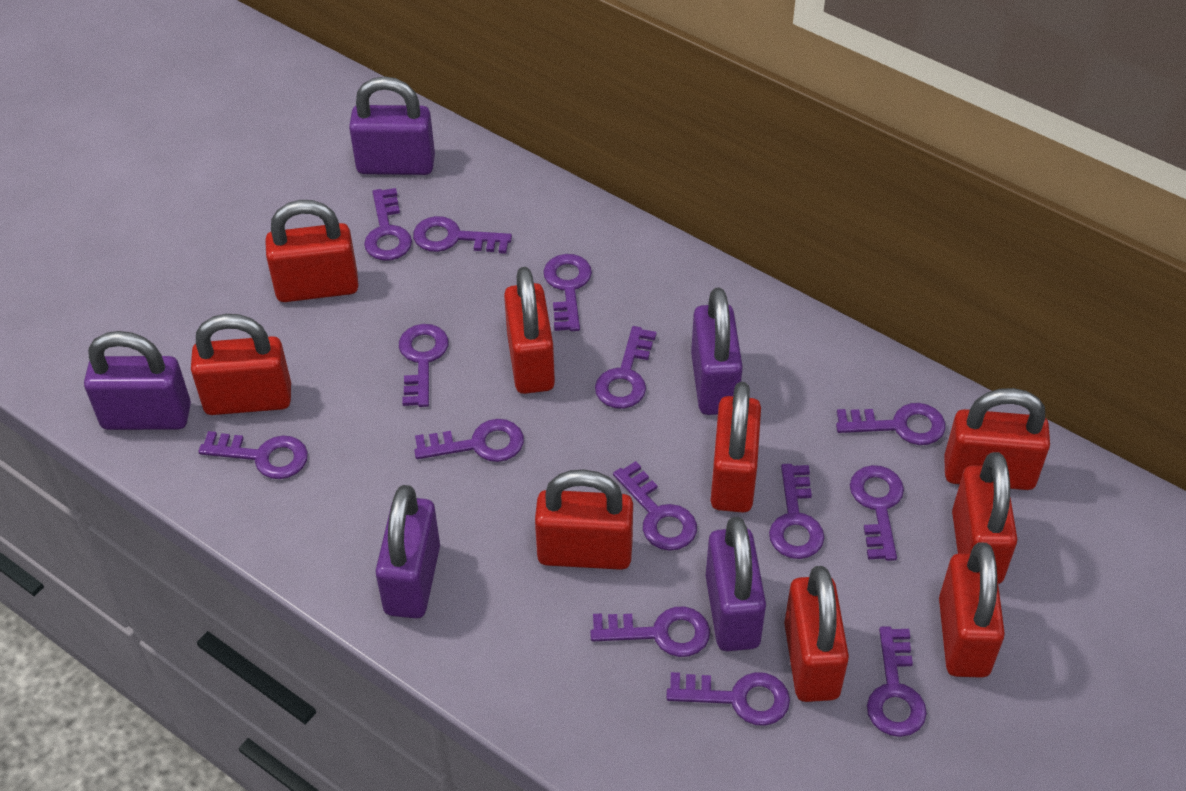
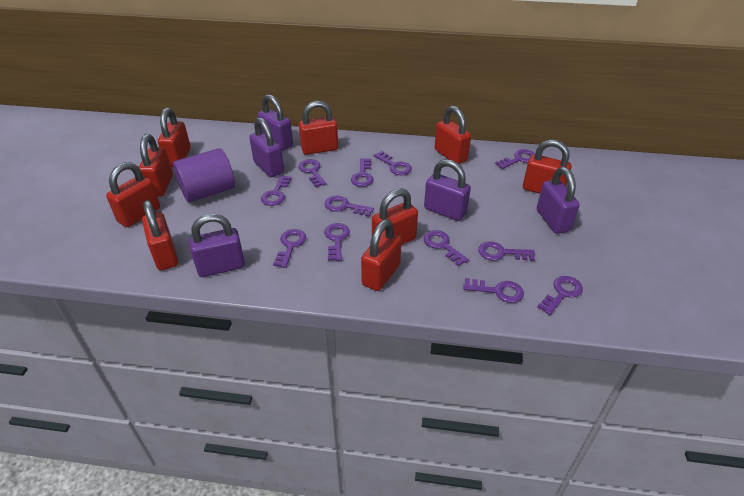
purple cylinder: none = 0 -> [173,148,235,202] = 1
purple key: [198,431,308,479] [364,188,412,261] [399,324,448,407] [413,216,512,254] [414,419,524,462] [543,254,592,331] [590,607,710,657] [595,326,656,409] [613,461,697,551] [666,672,790,726] [769,464,824,559] [836,403,945,445] [850,465,904,561] [867,626,927,737] = 14 -> [261,175,292,206] [273,229,306,268] [298,159,326,187] [324,223,350,261] [325,196,374,217] [351,158,374,187] [374,151,412,175] [424,230,469,266] [463,278,524,303] [478,241,535,261] [495,149,535,169] [537,276,583,315] = 12

